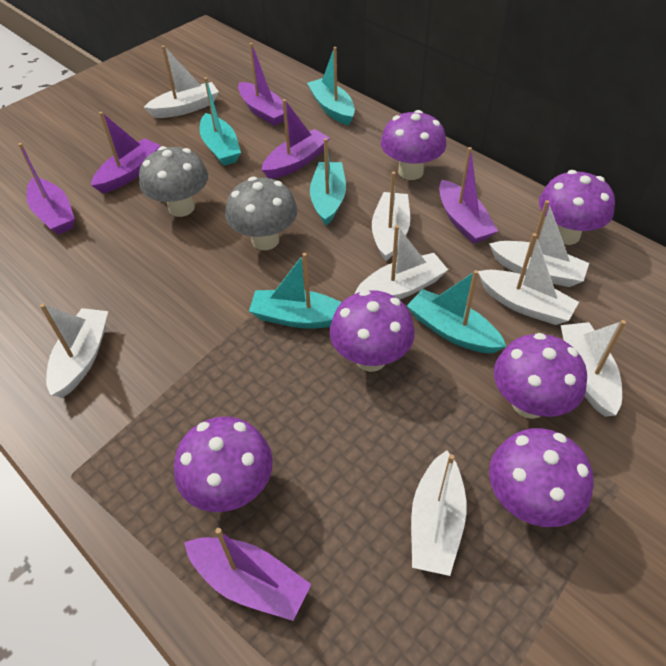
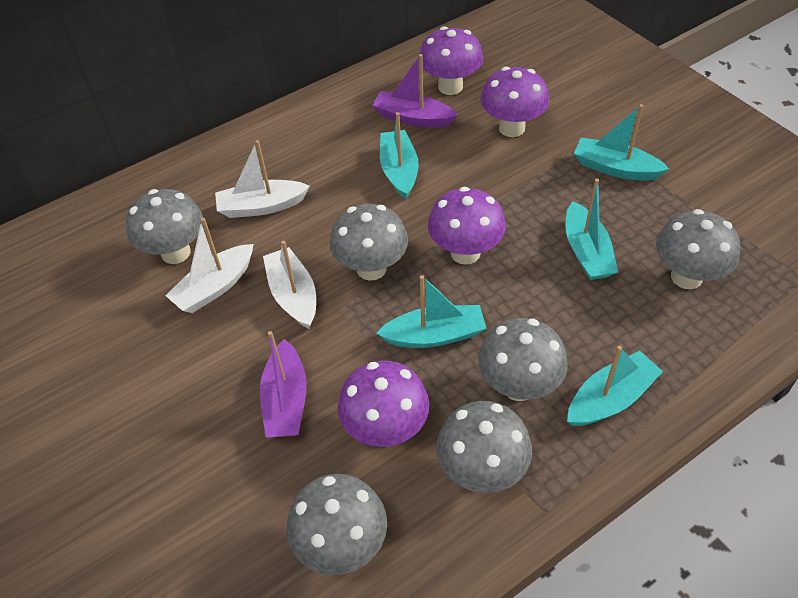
grey mushroom: [139,146,208,217] [225,177,298,250] = 2 -> [126,189,203,264] [287,474,387,575] [330,204,408,281] [436,401,532,493] [478,318,568,401] [656,209,740,289] = 6
purple boat: [18,143,75,235] [91,112,161,194] [184,528,311,621] [238,43,284,126] [262,99,330,179] [439,147,498,244] = 6 -> [260,331,307,438] [372,54,458,128] = 2
purple mushroom: [174,417,273,512] [330,290,415,372] [381,110,446,180] [489,428,593,527] [494,333,587,419] [539,170,615,245] = 6 -> [338,360,429,447] [420,26,483,95] [428,187,506,265] [481,67,549,137] = 4
white boat: [40,304,108,398] [144,45,219,118] [355,225,448,300] [372,172,410,261] [411,450,467,576] [478,233,579,325] [489,200,589,287] [561,320,626,417] = 8 -> [165,218,254,313] [215,140,310,218] [263,241,316,329] = 3

